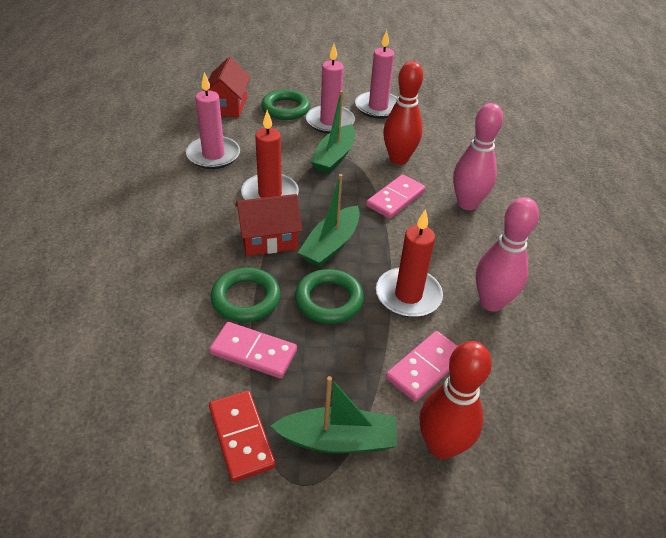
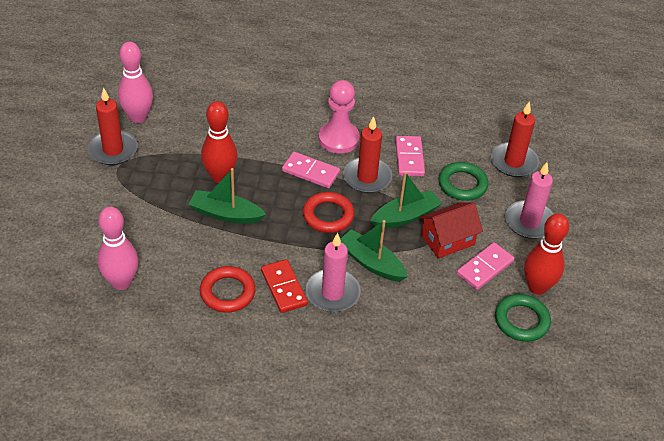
green ring: [211,268,280,322] [261,89,310,120] [295,269,364,324] = 3 -> [439,162,488,201] [495,294,551,342] = 2
pink candle: [186,72,240,169] [306,44,355,134] [355,30,397,119] = 3 -> [306,233,360,312] [505,162,554,239] = 2
pink pawn: none = 0 -> [319,80,360,154] = 1
red candle: [241,110,299,200] [376,209,443,318] = 2 -> [88,87,138,165] [343,116,392,193] [491,101,539,177] = 3
red house: [203,57,251,118] [235,194,302,256] = 2 -> [419,202,483,258] = 1
red ring: none = 0 -> [200,266,256,313] [303,192,354,233] = 2

